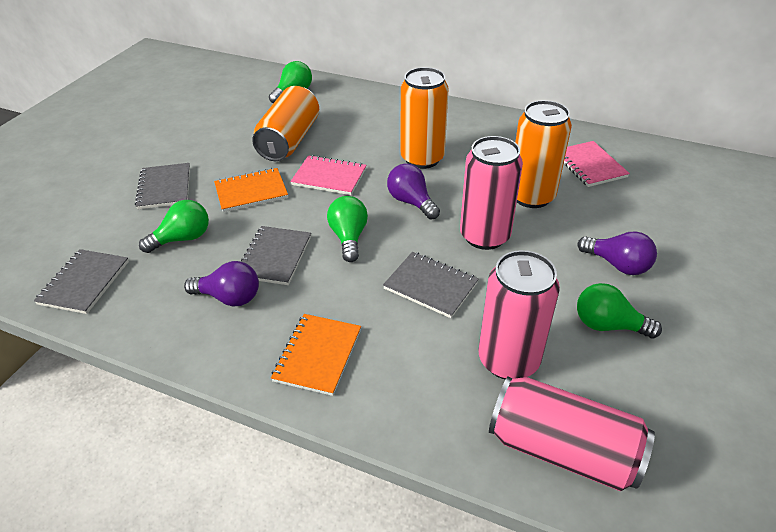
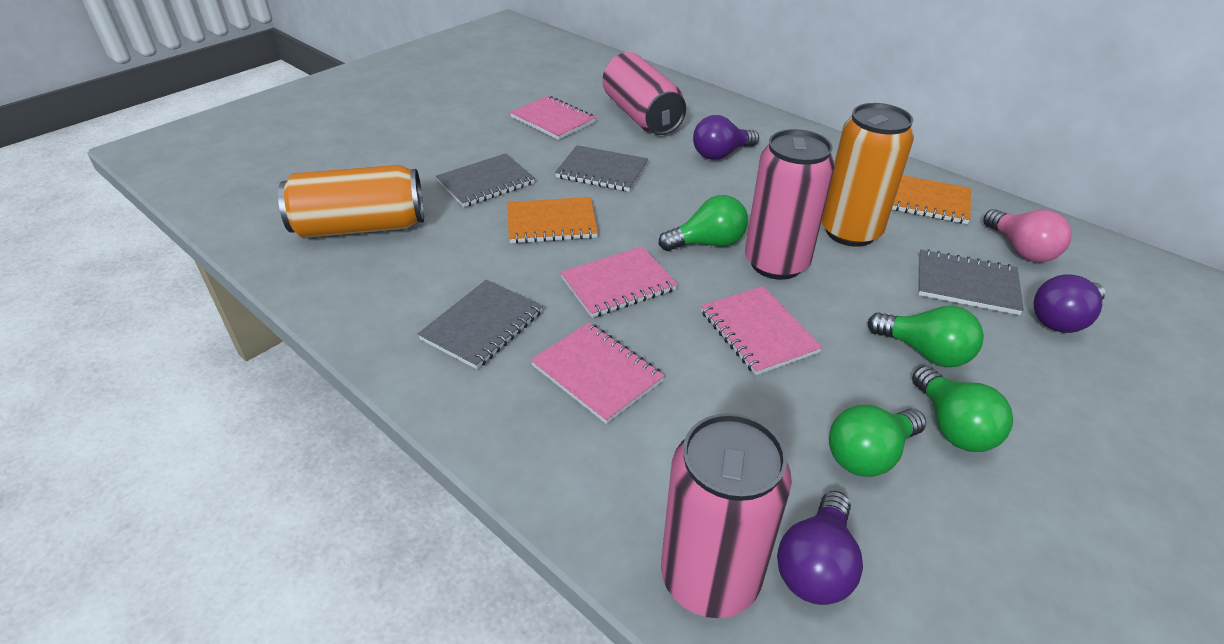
orange can: [252,86,319,161] [401,67,448,169] [515,100,572,208] = 3 -> [278,165,424,238] [821,103,914,247] = 2
pink light bulb: none = 0 -> [983,209,1072,262] = 1
pink notebook: [290,155,367,195] [564,141,630,187] = 2 -> [510,96,596,140] [531,322,665,424] [560,246,678,318] [701,286,823,375] = 4

